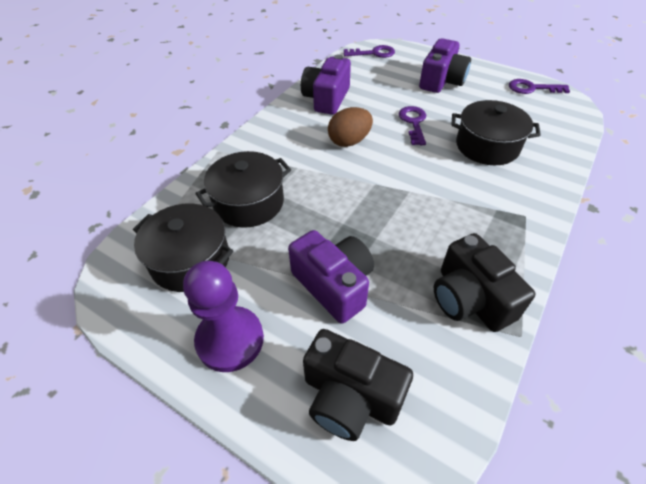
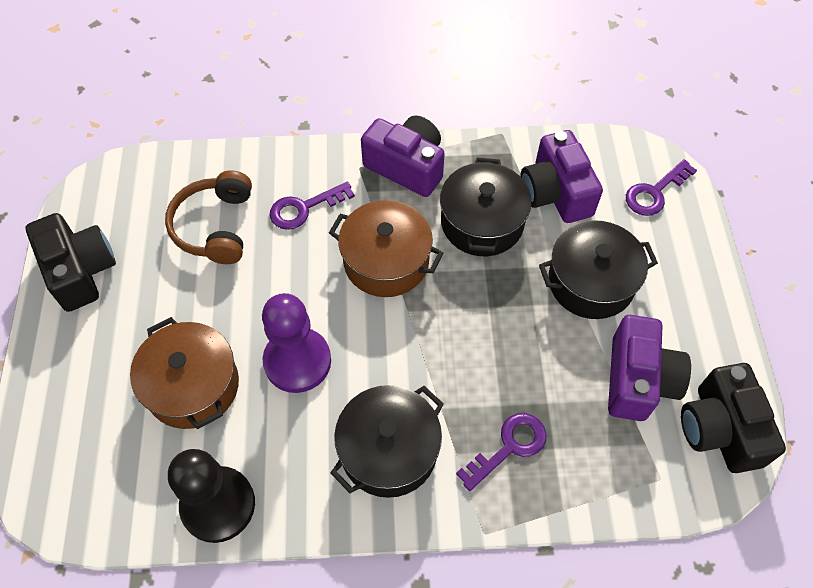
black pawn: none = 0 -> [168,449,255,543] = 1
brown egg: [328,107,373,147] = 1 -> none = 0
brown headphones: none = 0 -> [165,170,252,264] = 1
brown pot: none = 0 -> [130,317,239,429] [329,200,443,297] = 2

